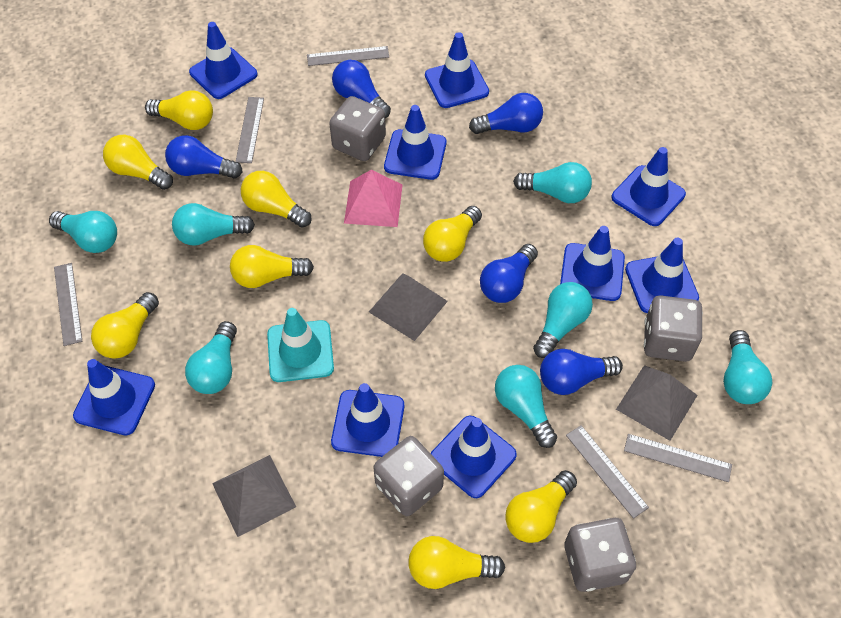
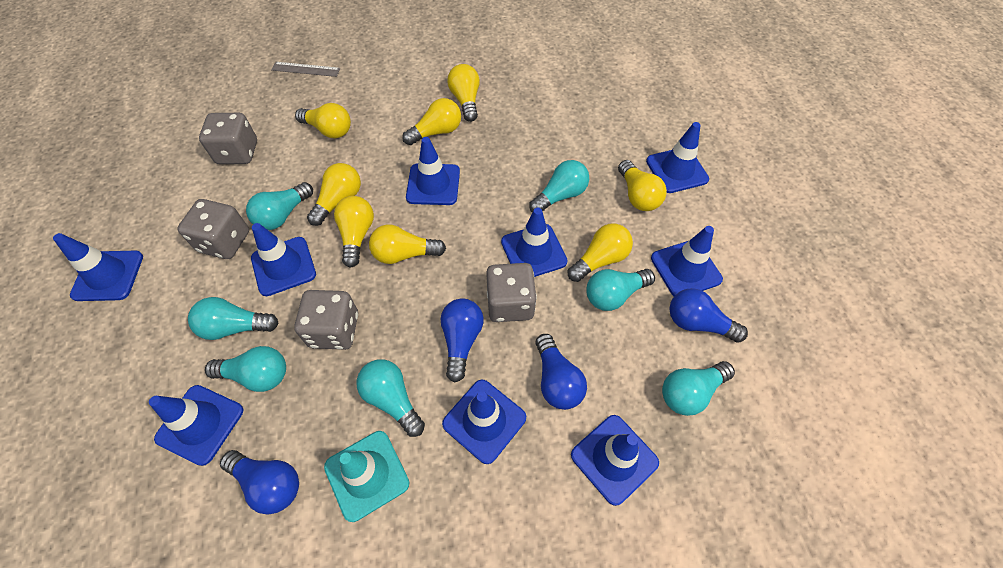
blue light bulb: [165,135,242,179] [332,60,391,118] [469,93,543,134] [480,244,538,303] [540,349,623,395] = 5 -> [220,450,299,515] [440,298,484,383] [535,334,587,410] [669,288,748,343] = 4
grey pyramid: [212,455,296,537] [369,273,448,341] [616,365,697,441] = 3 -> none = 0
grey ruler: [54,263,82,346] [236,97,264,163] [307,46,389,66] [566,425,649,519] [624,434,732,482] = 5 -> [271,62,340,77] = 1
pink pyramid: [344,170,402,227] = 1 -> none = 0

